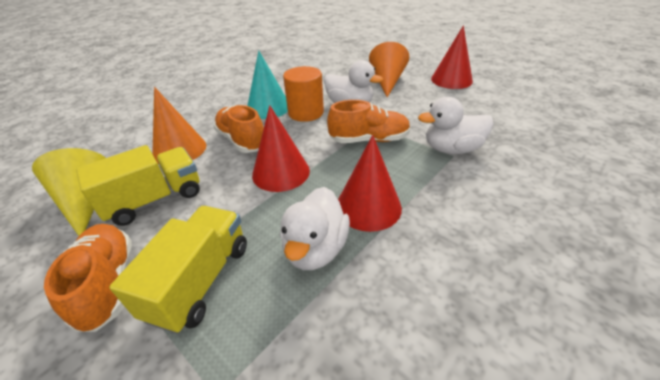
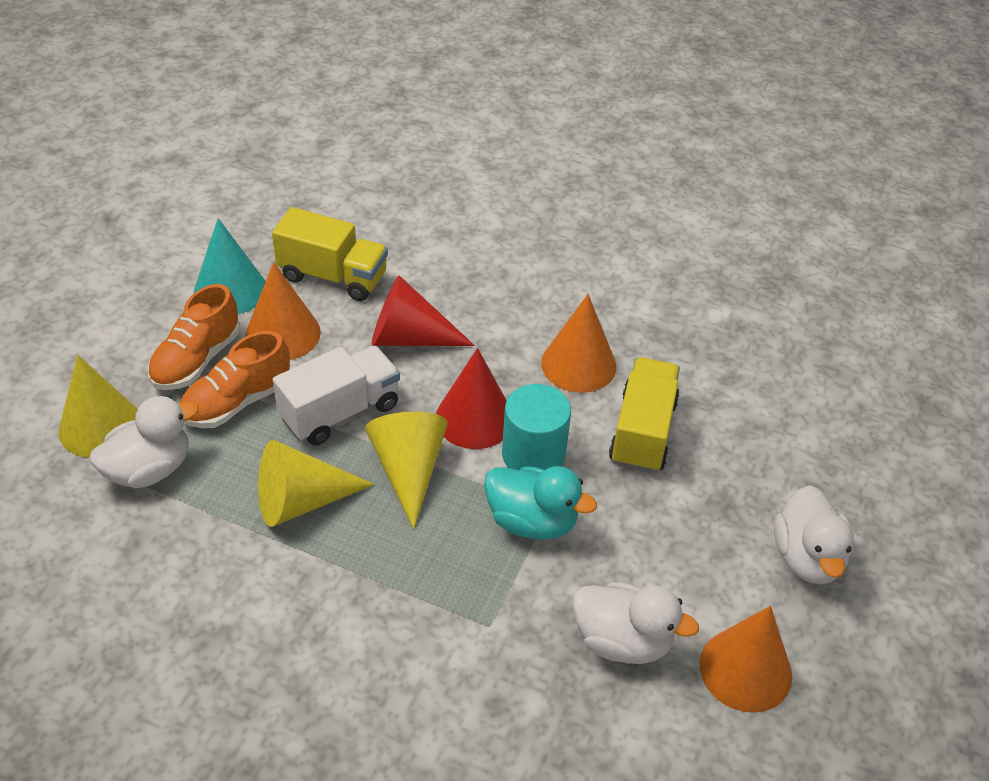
orange cone: [152,87,206,164] [369,42,409,97] = 2 -> [245,262,321,360] [541,294,616,393] [699,606,792,713] = 3
orange cylinder: [283,66,324,122] = 1 -> none = 0
orange shoe: [44,224,132,332] [213,105,264,153] [327,100,411,143] = 3 -> [148,284,240,390] [180,331,290,428] = 2
red cone: [252,105,310,192] [338,135,402,232] [431,25,473,89] = 3 -> [371,275,475,346] [436,348,507,449] = 2
turquoise cylinder: none = 0 -> [502,384,571,470] = 1
turquoise duck: none = 0 -> [484,466,597,540] = 1
white truck: none = 0 -> [273,346,400,445] = 1
yellow cone: [32,148,106,236] = 1 -> [59,355,138,458] [258,440,374,527] [365,412,448,529] = 3

